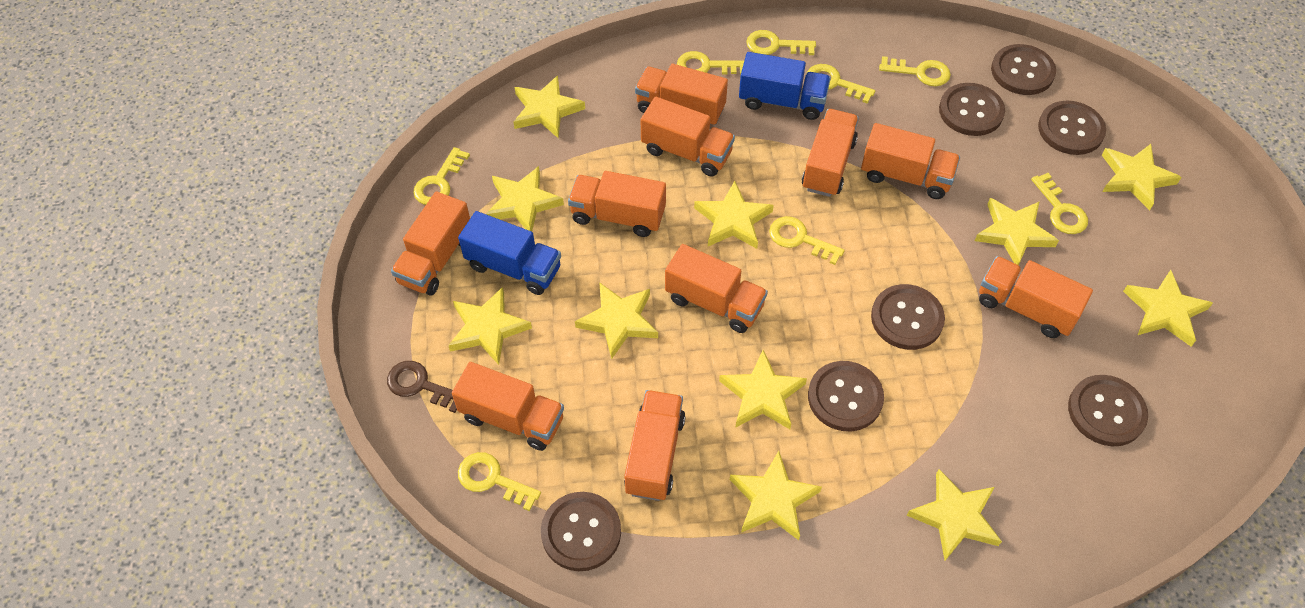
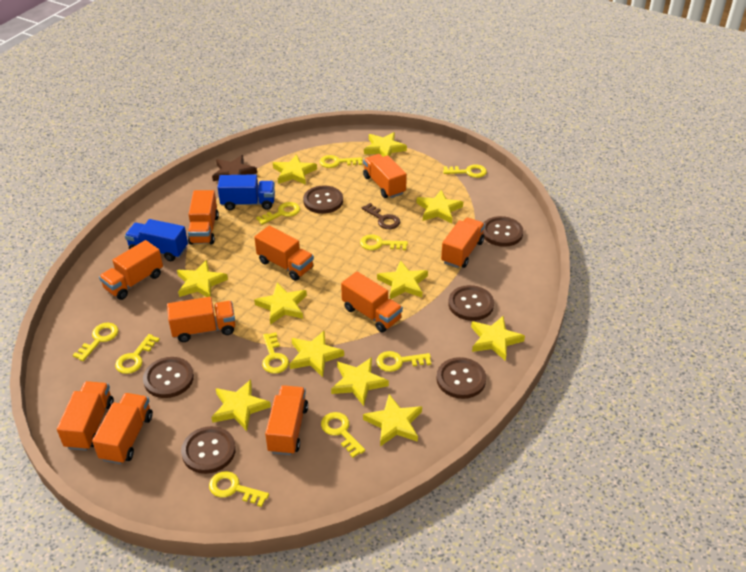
brown button: [541,492,621,571] [808,361,884,431] [871,284,945,350] [939,83,1005,136] [991,44,1056,95] [1038,101,1106,155] [1068,375,1148,446] = 7 -> [143,357,194,398] [181,426,236,474] [303,185,343,214] [436,357,486,399] [448,285,494,321] [483,216,523,247] = 6
brown star: none = 0 -> [212,155,257,181] = 1
yellow key: [413,147,470,205] [458,452,541,511] [677,51,744,75] [746,30,816,55] [769,216,845,265] [807,64,875,104] [879,56,951,86] [1031,173,1088,234] = 8 -> [73,323,118,361] [115,334,160,374] [209,471,269,507] [256,202,300,225] [262,332,289,374] [320,155,362,168] [321,412,365,458] [360,234,408,250] [376,351,431,372] [443,164,487,178] = 10

